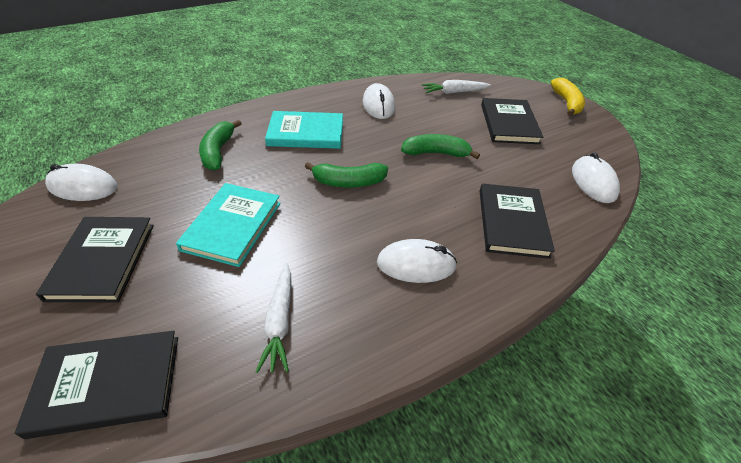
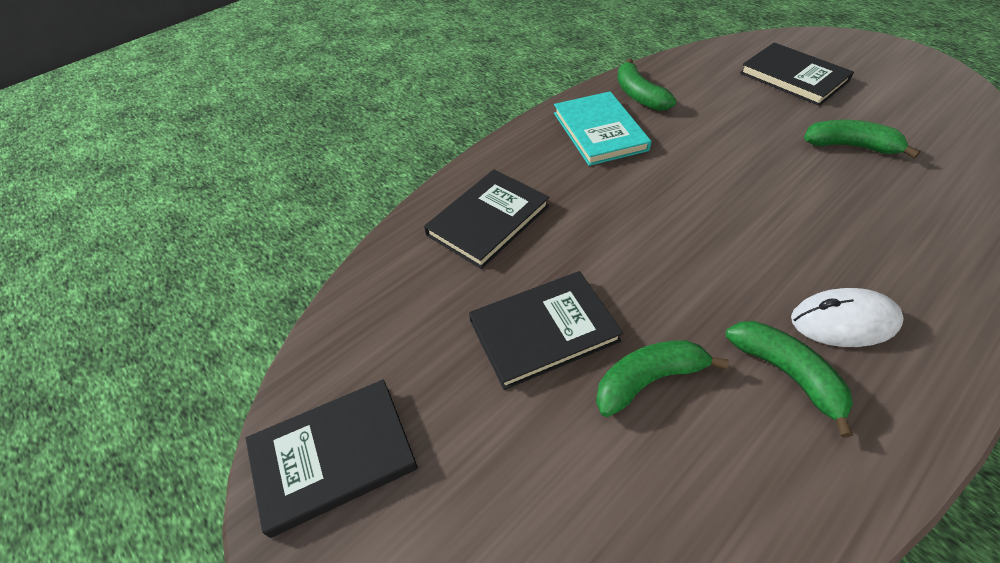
green banana: [199,120,242,171] [305,162,388,188] [401,134,480,159] = 3 -> [596,340,729,417] [617,58,676,111] [726,321,853,437] [804,120,920,158] = 4
turquoise book: [176,183,281,267] [265,111,343,149] = 2 -> [554,91,652,166] = 1
white carrot: [256,263,291,373] [422,80,491,94] = 2 -> none = 0
white mouse: [45,164,117,201] [363,83,395,119] [377,239,457,283] [572,152,620,203] = 4 -> [791,288,904,347] = 1
yellow banana: [551,78,585,116] = 1 -> none = 0

